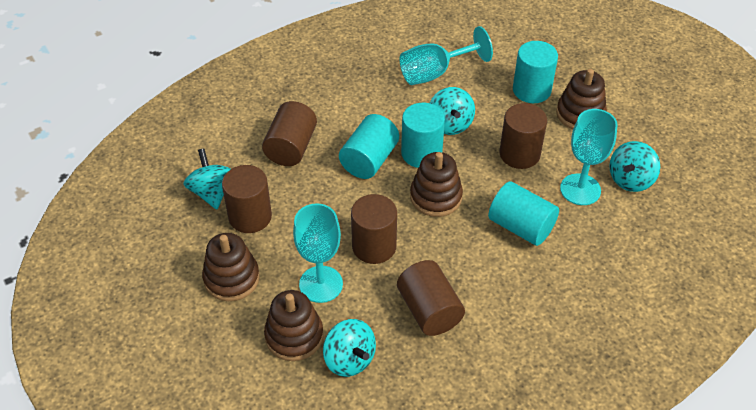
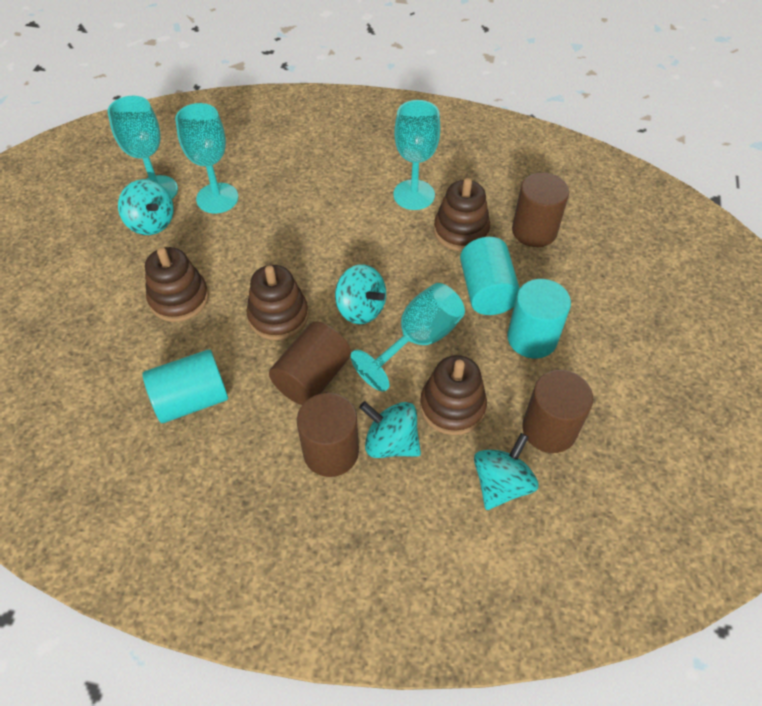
brown cylinder: [222,165,272,233] [262,101,317,166] [351,194,397,264] [397,260,465,336] [500,103,547,169] = 5 -> [269,322,351,405] [297,393,359,477] [512,173,569,247] [522,370,593,453] = 4
turquoise cylinder: [339,114,399,179] [401,103,445,168] [488,181,559,246] [513,41,558,103] = 4 -> [142,349,228,423] [460,237,520,315] [507,279,571,358] = 3
turquoise goblet: [293,203,343,303] [400,26,493,85] [560,109,618,205] = 3 -> [107,96,178,199] [175,103,239,213] [351,283,465,392] [393,100,440,210] = 4

